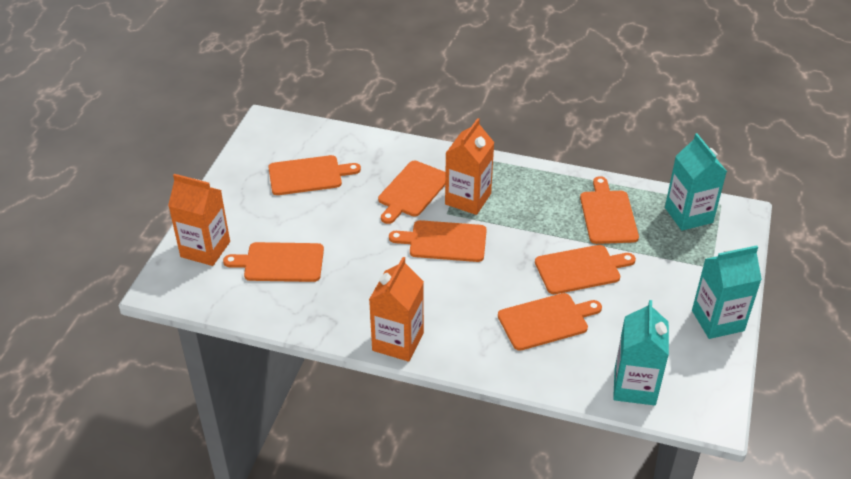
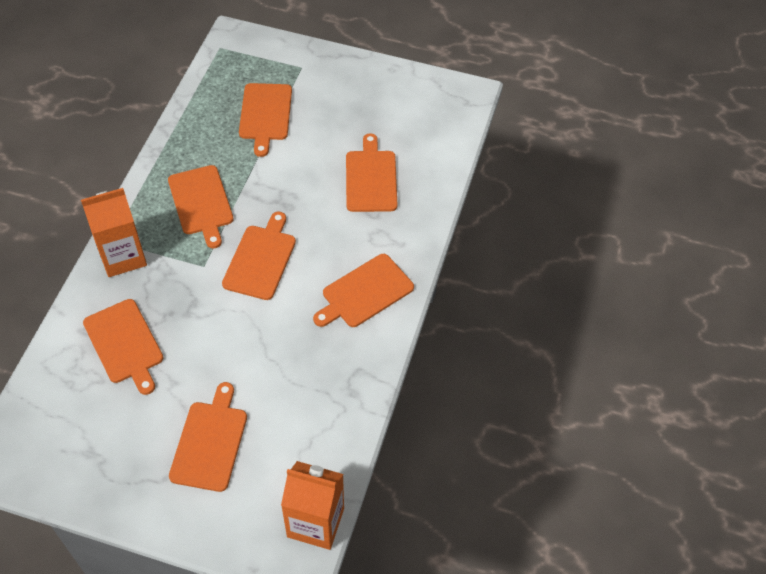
orange carton: [168,174,230,266] [369,257,424,362] [445,118,495,215] = 3 -> [81,188,147,277] [281,461,344,550] = 2
turquoise carton: [613,300,669,405] [665,133,727,231] [692,245,762,339] = 3 -> none = 0

